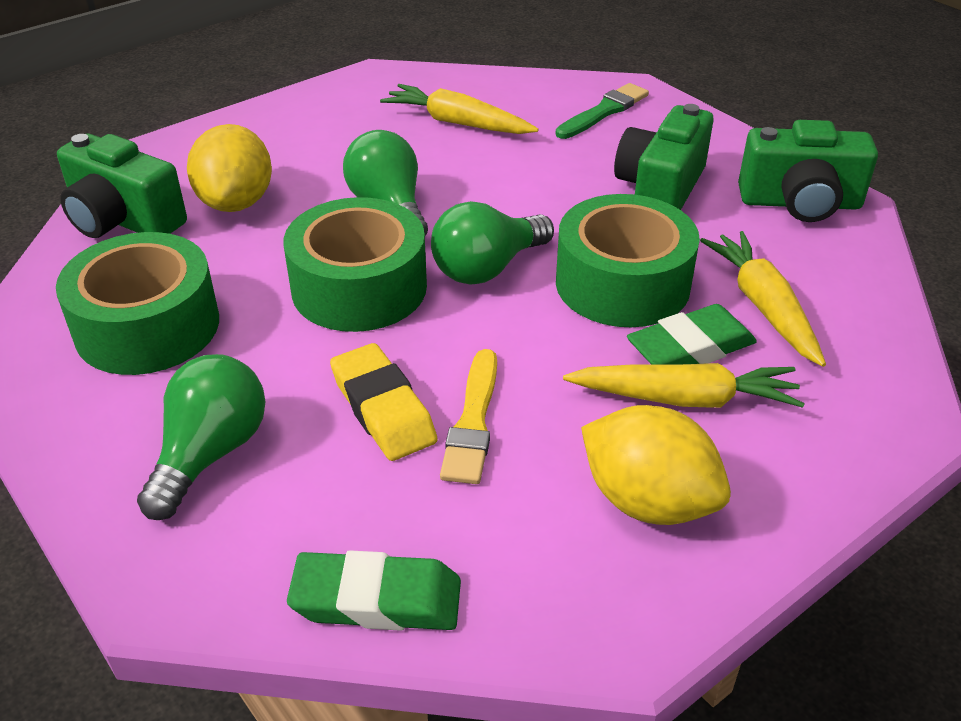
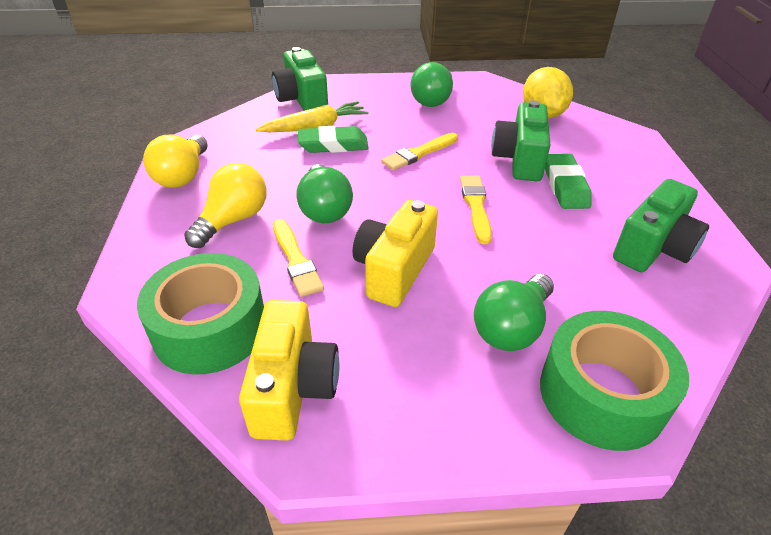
green brush: [556,83,649,139] = 1 -> none = 0
green tape: [56,232,219,375] [284,197,427,332] [556,194,700,327] = 3 -> [137,253,264,374] [540,311,689,451] = 2
yellow brush: [440,349,497,484] = 1 -> [273,219,324,297] [381,133,458,171] [460,176,492,244] = 3
yellow camera: none = 0 -> [239,300,339,441] [353,200,438,307] = 2
yellow carrot: [380,84,538,134] [563,363,805,408] [700,231,826,367] = 3 -> [256,101,368,132] = 1
yellow eraser: [330,343,438,461] = 1 -> none = 0
yellow lemon: [187,124,272,212] [581,405,731,525] = 2 -> [523,67,573,119] = 1
yellow light bulb: none = 0 -> [143,135,208,188] [184,163,267,248] = 2

